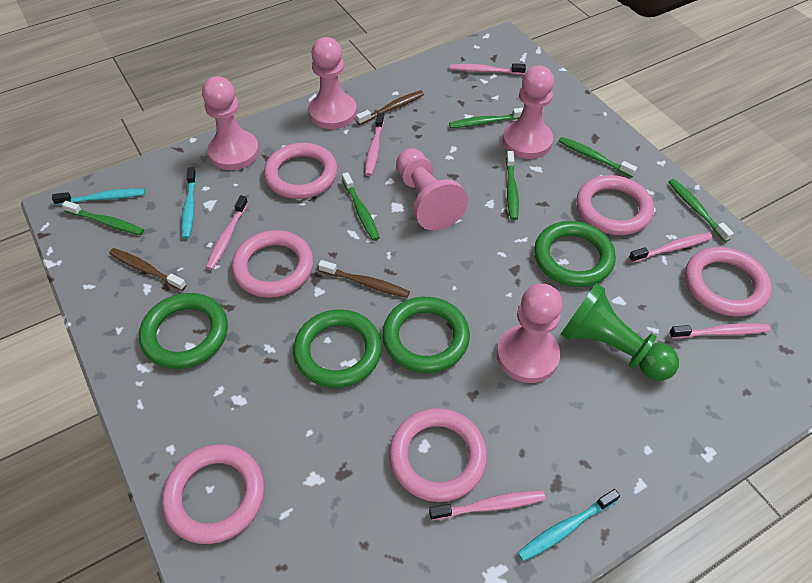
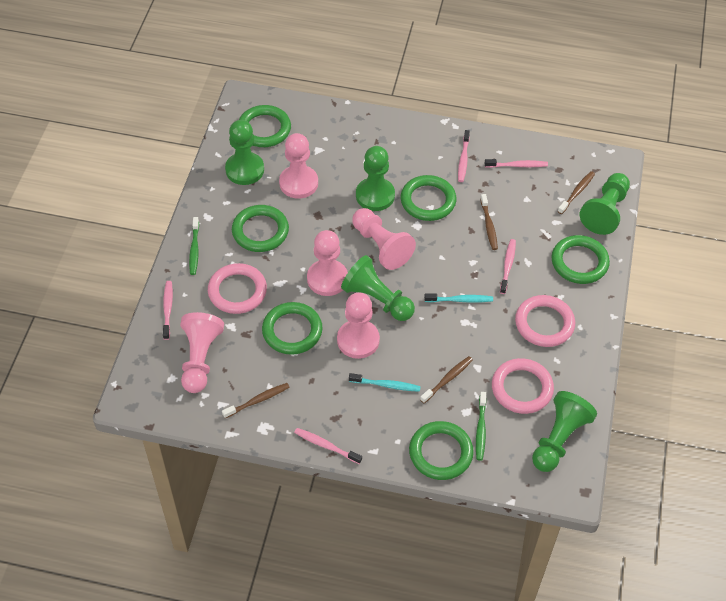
brown toothbrush: [109,248,187,291] [318,260,410,298] [356,90,424,125] = 3 -> [222,383,290,418] [420,356,473,403] [480,194,498,250] [557,171,595,214] = 4
green pawn: [561,283,679,381] = 1 -> [225,120,264,185] [341,255,415,321] [356,146,395,211] [532,391,597,472] [580,173,630,235] = 5
green ring: [139,293,228,369] [293,309,382,388] [382,297,470,373] [534,221,616,287] = 4 -> [232,205,289,252] [239,105,291,147] [262,302,323,355] [401,175,456,221] [409,421,474,480] [551,235,610,284] = 6
green toothbrush: [62,201,144,235] [342,172,380,241] [449,107,524,128] [506,151,519,220] [558,137,637,177] [668,179,734,242] = 6 -> [189,217,199,275] [476,392,486,461] = 2
pink ring: [162,444,265,544] [232,230,314,298] [264,143,338,199] [389,408,487,502] [576,175,654,235] [685,247,772,317] = 6 -> [208,263,267,314] [492,358,554,414] [515,295,575,347] = 3
pink toothbrush: [206,195,248,270] [365,112,384,176] [429,490,546,521] [450,63,526,75] [629,232,713,263] [669,323,770,339] = 6 -> [163,281,173,340] [294,428,362,464] [458,130,470,182] [485,159,548,168] [500,239,516,294] = 5
turquoise toothbrush: [52,189,145,205] [181,167,197,239] [517,489,620,562] = 3 -> [349,373,421,392] [424,293,493,303] = 2

